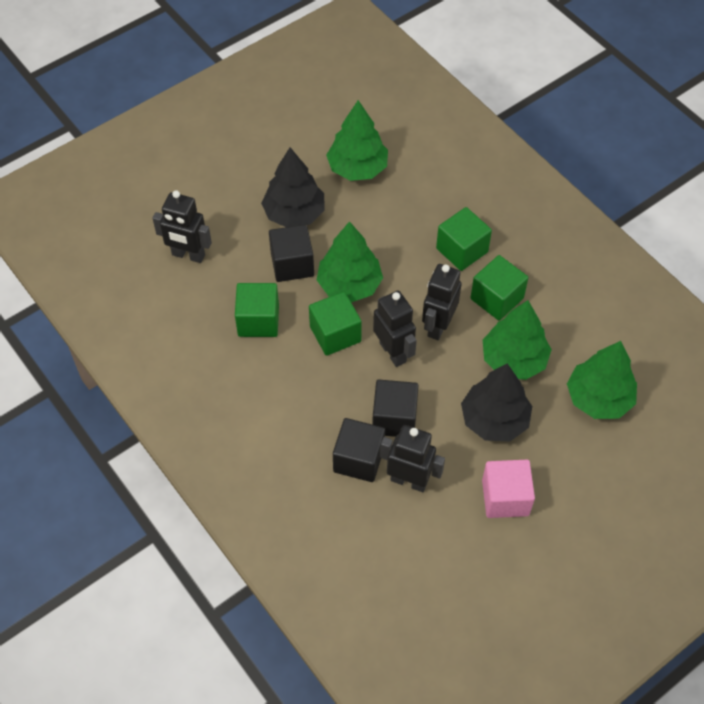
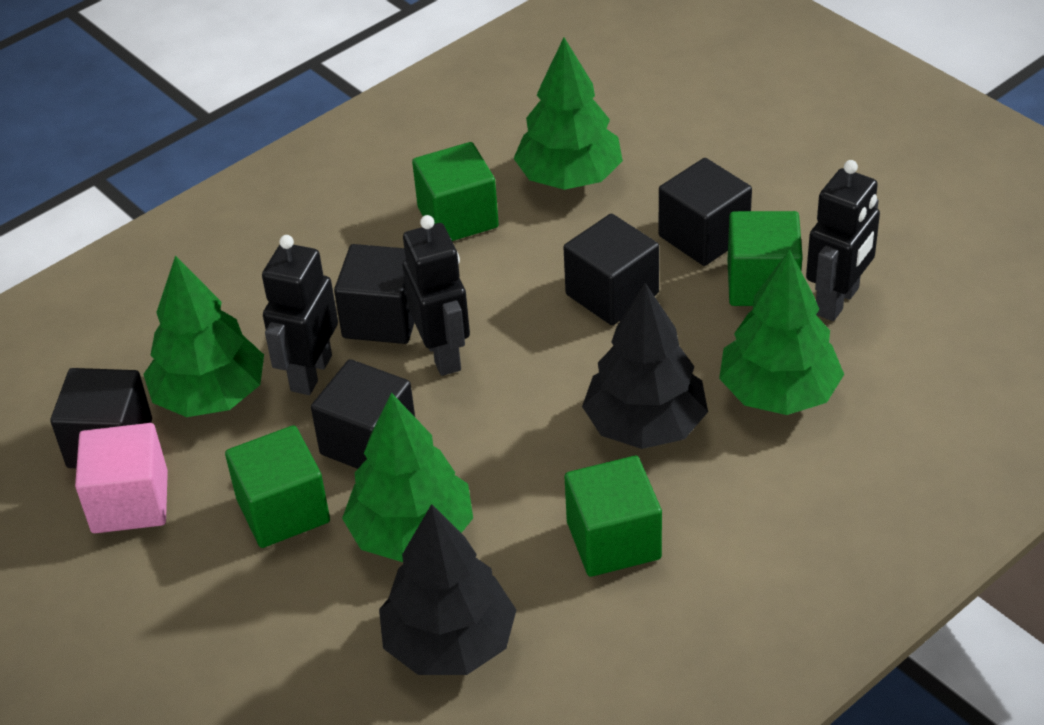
black cube: [269,225,314,282] [333,418,385,482] [372,380,419,437] = 3 -> [51,368,152,468] [311,359,415,469] [334,244,415,344] [563,214,659,325] [659,158,752,266] = 5
black robot: [152,190,212,263] [373,291,417,367] [380,425,445,492] [422,264,462,340] = 4 -> [262,235,338,395] [402,215,470,376] [806,160,880,321] = 3

